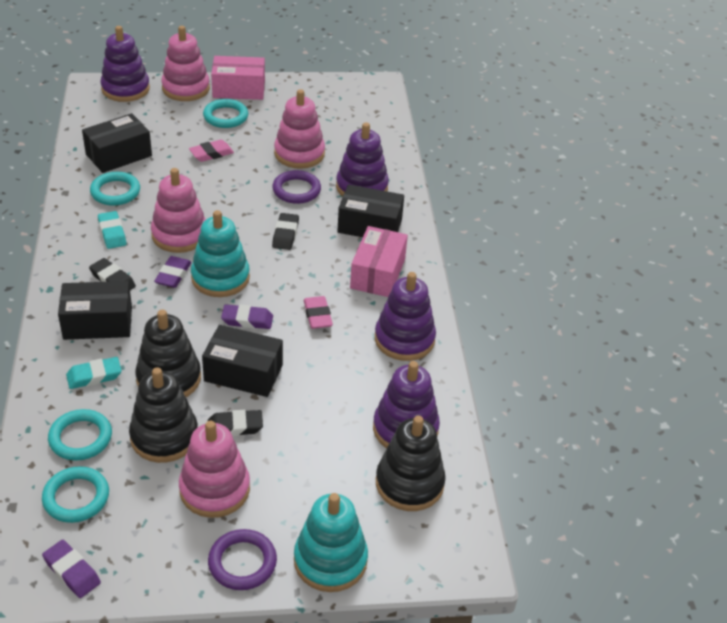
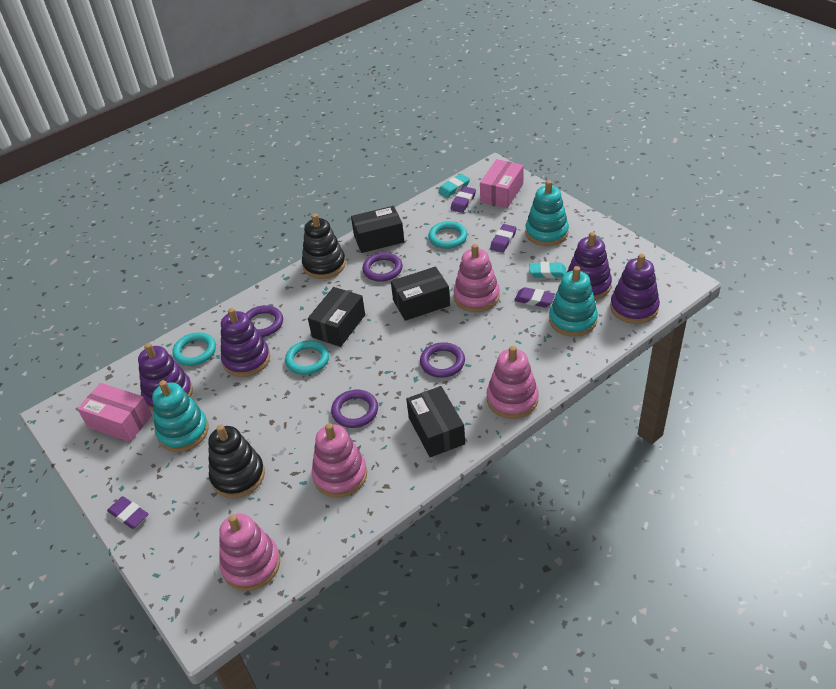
black eraser: [89,258,136,290] [207,410,263,436] [272,213,299,250] = 3 -> none = 0
black stacking toy: [129,367,198,463] [135,310,201,397] [376,416,446,511] = 3 -> [208,425,265,498] [302,214,346,279] = 2
pink eraser: [189,140,234,162] [304,296,333,329] = 2 -> none = 0
purple eraser: [42,540,101,598] [154,256,191,288] [221,304,273,329] = 3 -> [107,496,148,529] [450,186,476,213] [490,224,516,253] [514,287,555,307] = 4
purple ring: [208,529,277,590] [272,170,321,204] = 2 -> [245,305,283,337] [331,390,378,428] [362,252,403,282] [420,342,465,378] = 4
turquoise ring: [42,466,109,523] [48,409,112,461] [90,172,140,206] [203,99,248,128] = 4 -> [172,333,216,366] [285,340,329,375] [428,221,467,249] = 3
turquoise stacking toy: [191,210,250,297] [294,493,368,592] = 2 -> [152,380,209,452] [525,180,569,246] [549,266,598,337] = 3

